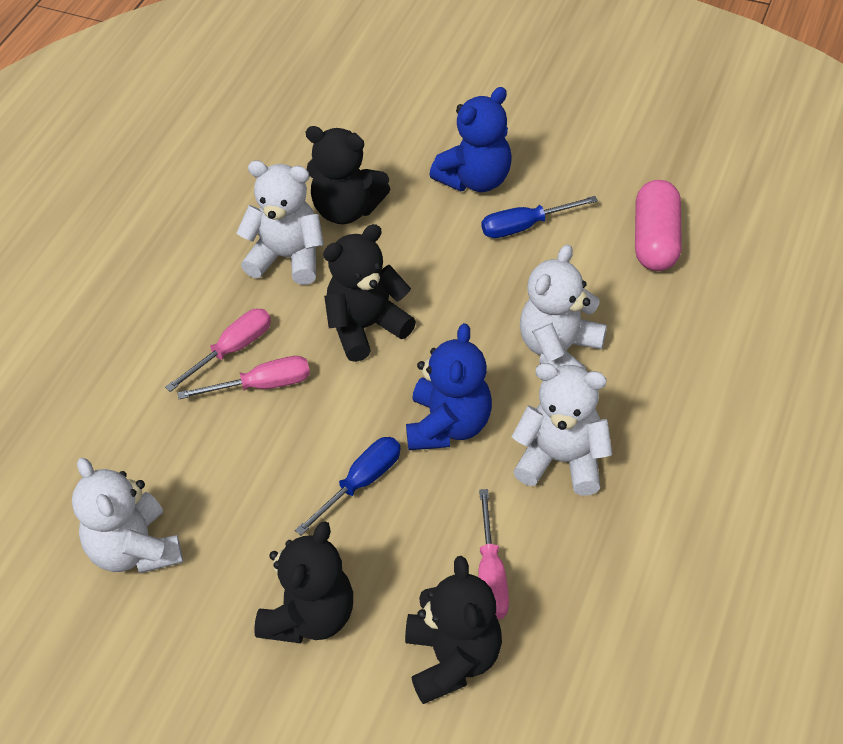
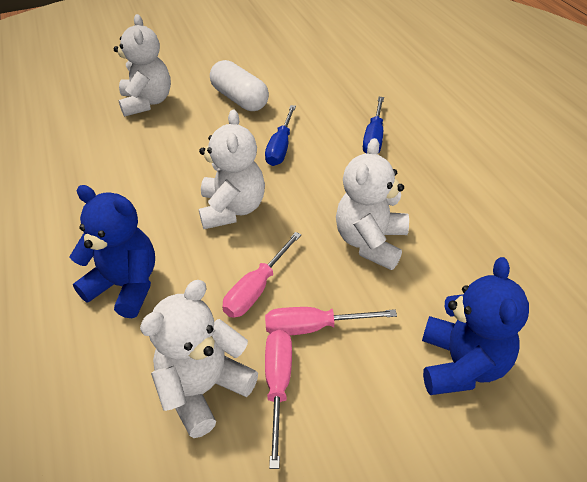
black teddy bear: [254,521,353,643] [306,126,390,224] [323,224,416,362] [405,556,502,704] = 4 -> none = 0
pink capsule: [635,180,682,271] = 1 -> none = 0
white capsule: none = 0 -> [210,60,269,111] = 1

